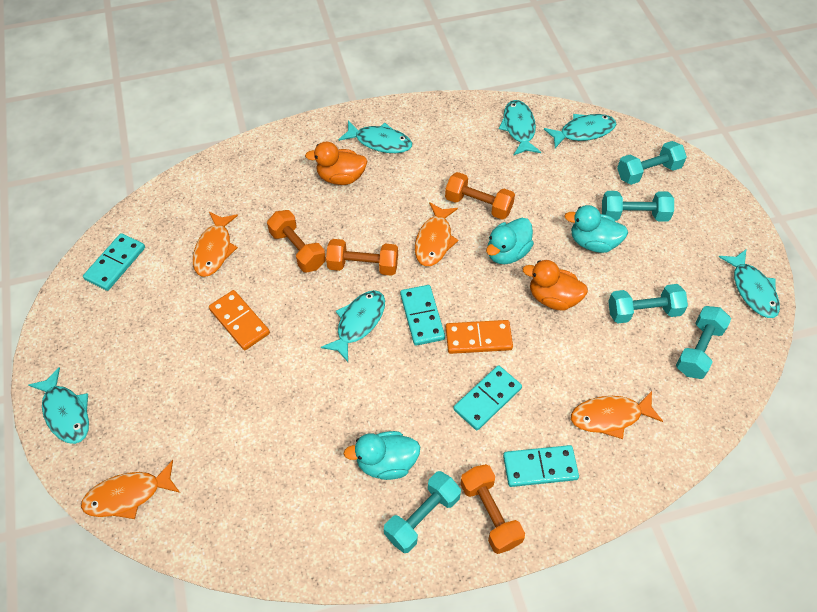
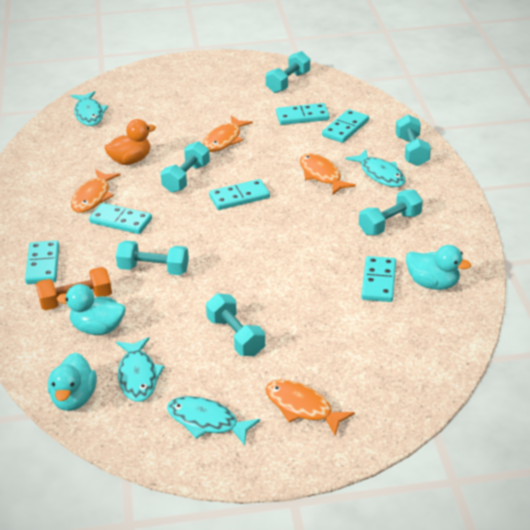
orange domino: [209,290,270,350] [446,320,513,354] = 2 -> none = 0
orange duck: [305,142,368,185] [523,260,588,311] = 2 -> [104,119,156,165] = 1
orange dumbbell: [267,210,326,272] [326,239,398,276] [445,172,515,220] [460,464,525,554] = 4 -> [36,267,112,310] = 1
turquoise domino: [83,233,145,291] [400,285,445,346] [453,365,522,430] [503,445,579,487] = 4 -> [25,240,59,284] [89,203,152,234] [209,179,270,210] [276,103,329,125] [322,109,369,143] [361,256,396,302] = 6
turquoise dumbbell: [384,471,461,553] [602,191,674,222] [608,284,688,323] [617,141,687,185] [676,306,731,379] = 5 -> [116,240,189,275] [160,141,210,193] [206,293,265,356] [266,51,310,93] [359,190,423,235] [396,115,431,166] = 6
turquoise fish: [28,368,89,444] [321,290,385,362] [338,120,412,153] [499,100,541,156] [544,114,616,148] [719,250,780,318] = 6 -> [71,91,108,126] [116,337,165,402] [167,396,260,445] [345,150,405,187] = 4

